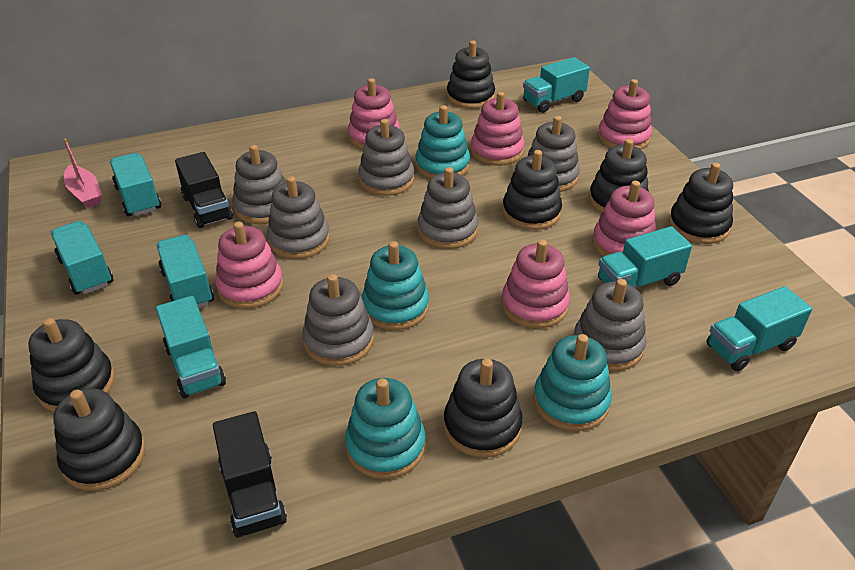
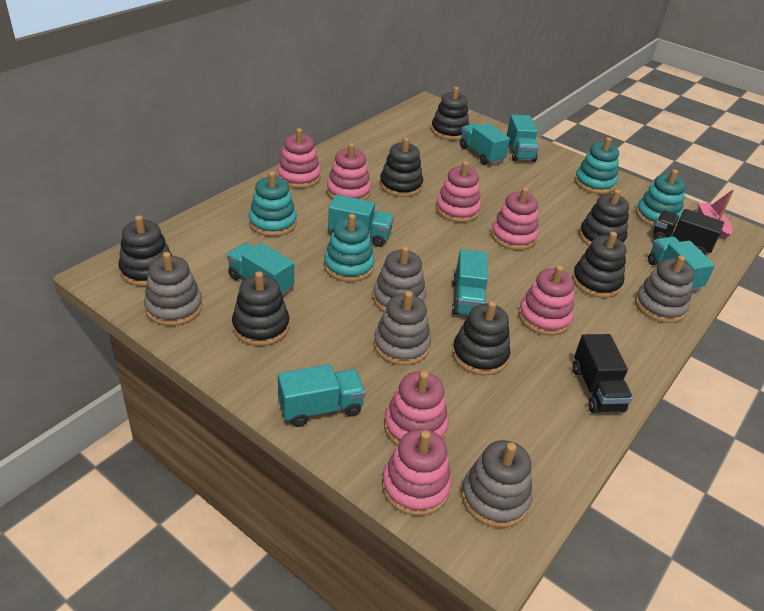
grey stacking toy: [232,145,286,224] [267,176,330,259] [302,274,374,366] [358,119,414,196] [418,167,478,249] [528,116,580,192] [574,279,647,371] = 7 -> [144,252,203,326] [373,246,426,312] [374,291,431,365] [461,440,532,528] [635,255,694,323] = 5
pink stacking toy: [215,222,283,309] [348,78,400,149] [471,92,524,166] [502,240,570,328] [592,181,656,257] [598,79,652,149] = 6 -> [277,128,321,188] [327,143,371,200] [382,429,452,516] [384,371,449,446] [436,161,481,222] [491,187,539,250] [518,265,574,336] = 7

